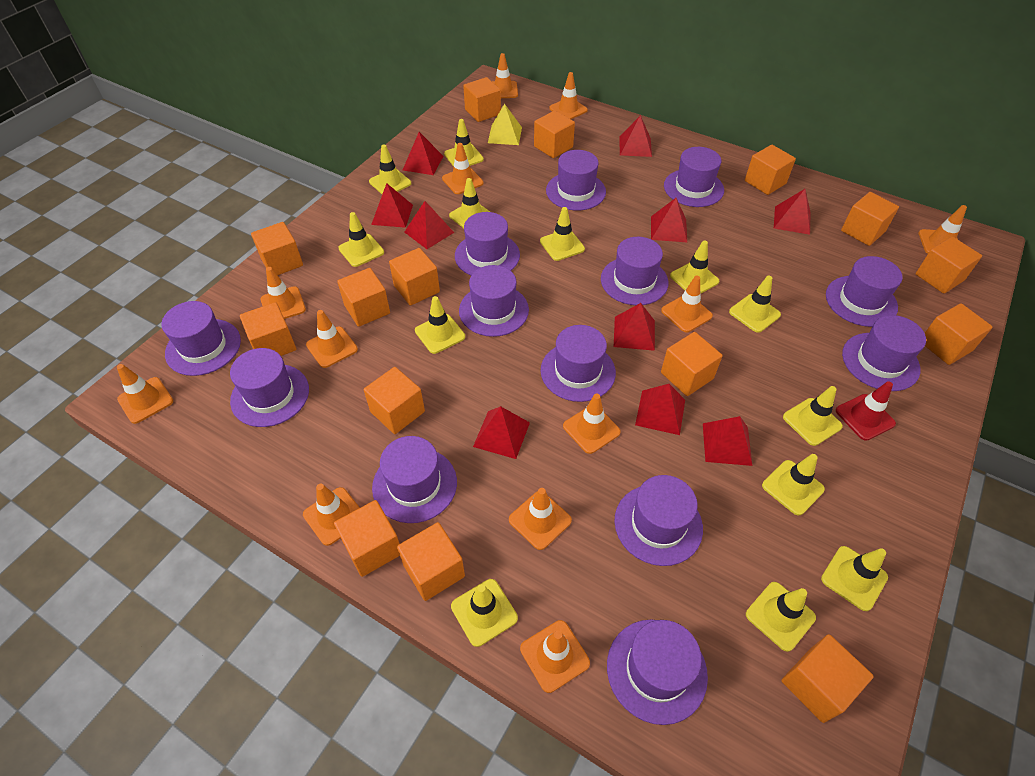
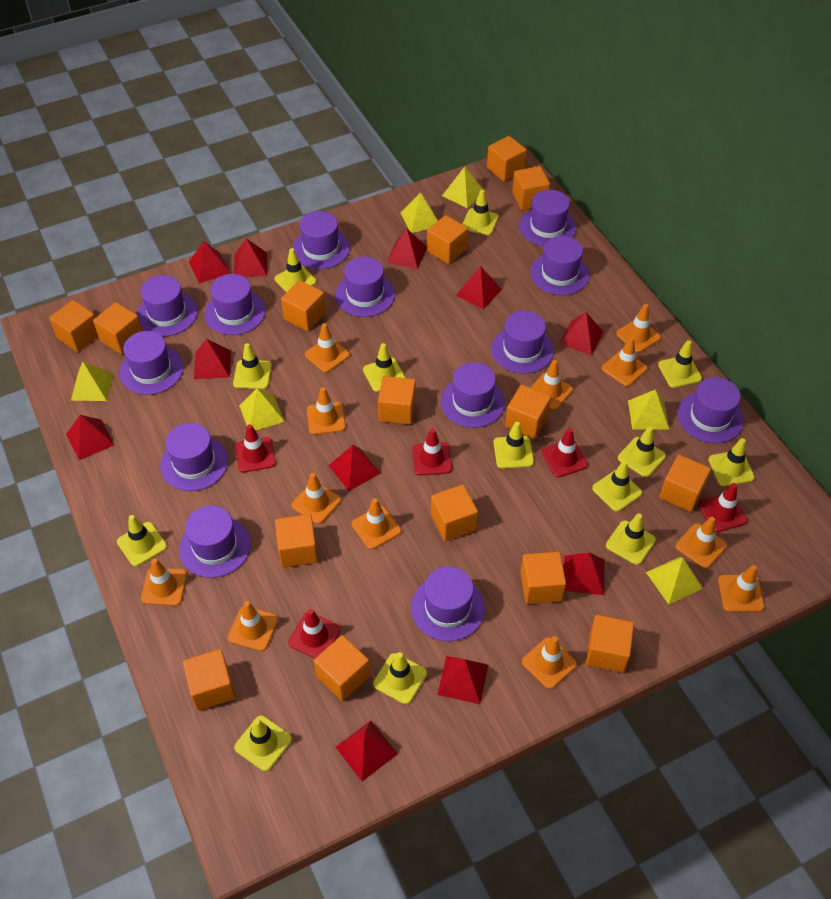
red pyramid: [371,183,413,228] [403,132,443,175] [405,201,454,249] [473,406,530,459] [614,303,655,351] [619,115,652,157] [635,384,685,435] [651,198,687,242] [703,416,752,466] [774,189,811,235] = 10 -> [66,415,114,460] [189,241,230,283] [194,339,231,379] [234,238,267,277] [329,445,381,491] [336,721,398,781] [386,228,427,269] [437,656,488,704] [456,266,502,309] [559,312,603,355] [564,552,605,595] = 11
red traffic cone: [836,381,896,441] = 1 -> [235,424,276,472] [288,609,341,658] [412,428,452,476] [541,428,588,478] [698,483,748,532] = 5
yellow pyramid: [488,104,522,145] = 1 -> [71,361,114,401] [239,388,285,431] [401,192,438,233] [442,167,483,208] [628,389,669,430] [646,557,703,605] = 6

